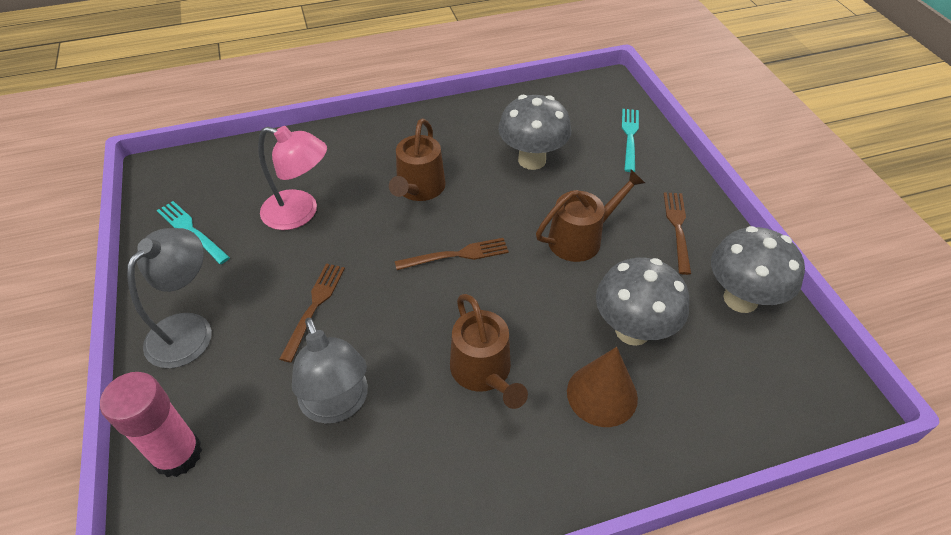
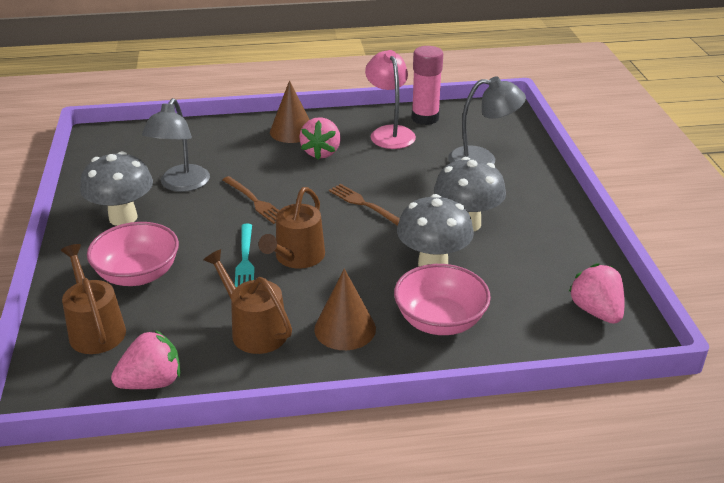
brown cone: [567,347,638,427] = 1 -> [270,80,310,143] [314,269,376,350] = 2
brown fork: [279,263,345,363] [395,238,509,270] [664,192,691,275] = 3 -> [222,176,279,224] [329,184,400,226] = 2
pink bowl: none = 0 -> [87,222,179,286] [394,264,491,335] = 2
pink strawberry: none = 0 -> [111,330,180,389] [299,117,341,159] [568,263,625,324] = 3
turquoise fork: [157,201,230,264] [622,109,639,172] = 2 -> [235,224,255,287] = 1

